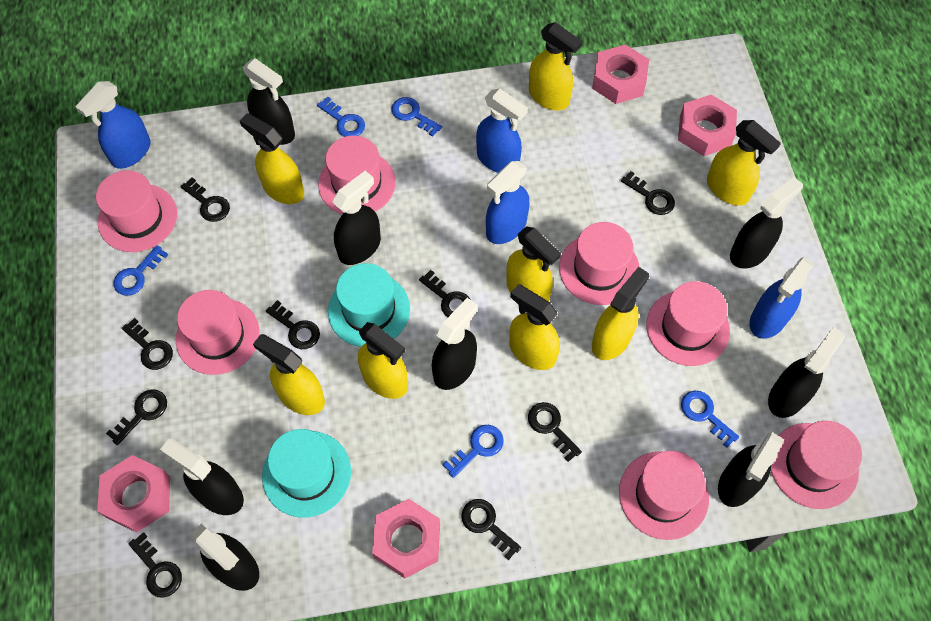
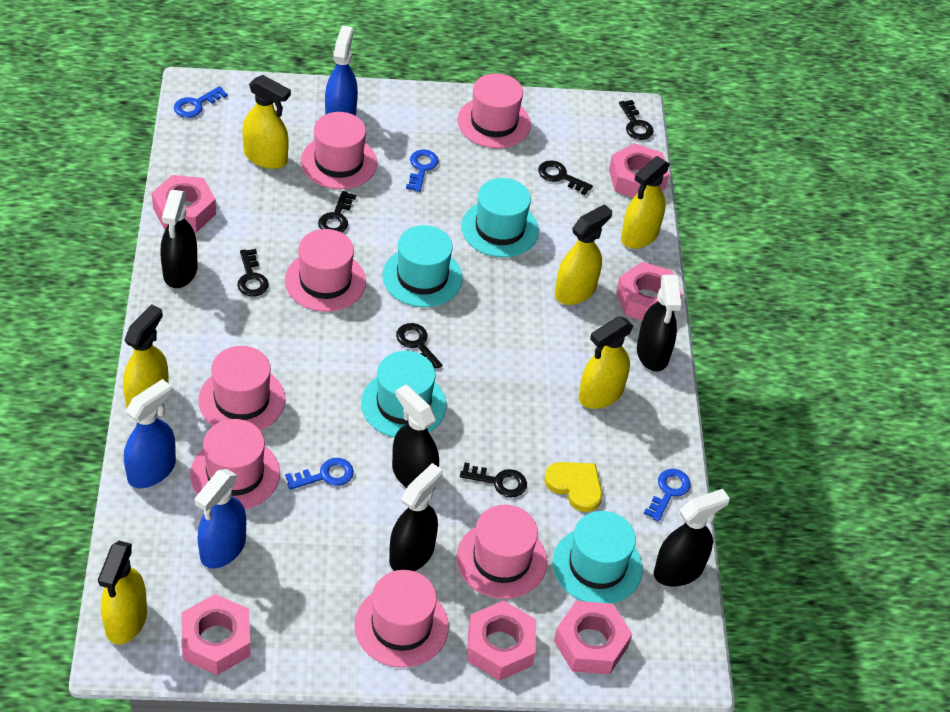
black key: [106,389,167,445] [122,318,173,370] [128,532,182,598] [180,177,230,222] [266,300,320,349] [419,270,471,317] [461,499,521,560] [528,402,582,462] [621,171,675,215] = 9 -> [237,249,269,297] [318,191,356,233] [396,323,442,369] [460,463,527,497] [538,160,593,195] [619,100,654,140] = 6
black spray bottle: [160,439,244,515] [191,524,259,591] [242,58,295,145] [332,171,381,265] [432,298,477,390] [718,432,784,507] [730,177,803,269] [768,327,845,418] = 8 -> [160,190,197,288] [389,463,443,571] [392,385,439,490] [637,275,681,372] [654,489,730,587] = 5
blue key: [114,245,168,296] [317,97,365,137] [391,97,442,137] [442,425,504,478] [681,391,739,448] = 5 -> [174,86,228,118] [285,458,354,490] [406,150,439,192] [644,469,691,522] = 4
blue spray bottle: [75,81,151,169] [476,88,528,173] [486,161,530,244] [750,257,814,339] = 4 -> [124,379,176,488] [195,469,246,569] [325,25,358,116] = 3
pink nut: [97,455,170,533] [372,499,440,578] [592,44,649,104] [678,95,737,156] = 4 -> [152,175,216,233] [182,594,251,675] [467,601,536,681] [554,601,632,674] [609,143,669,198] [616,262,682,320] = 6
turquoise hat: [262,429,351,518] [328,263,410,347] = 2 -> [361,351,446,437] [382,225,463,307] [461,178,539,258] [552,511,643,604] = 4
yellow heart: none = 0 -> [544,462,602,512] = 1
yellow spray bottle: [240,113,304,204] [253,334,325,415] [358,322,408,399] [506,226,561,301] [509,284,560,370] [529,22,582,110] [592,267,649,360] [707,120,781,206] = 8 -> [98,541,147,645] [123,304,169,407] [242,75,291,169] [555,204,612,305] [579,316,634,409] [621,156,670,249] = 6

